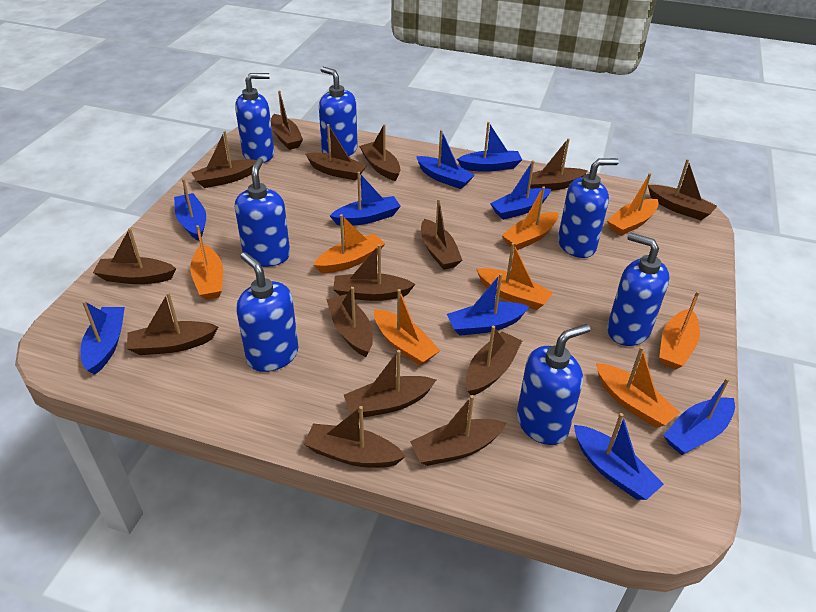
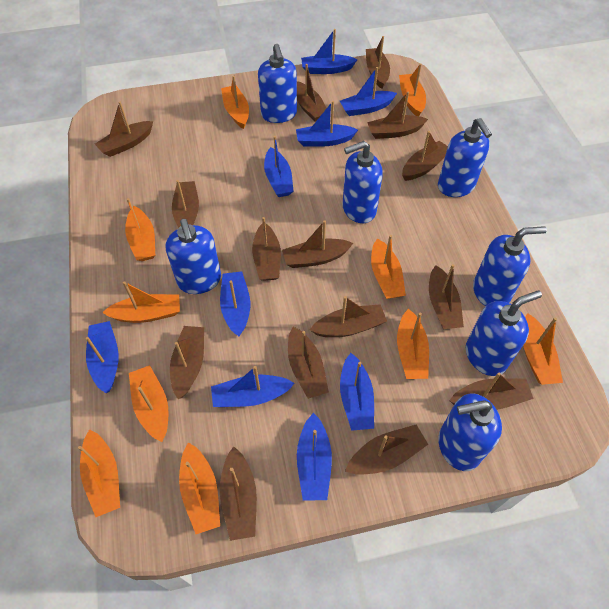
orange boat: [190,225,223,300] [314,214,385,273] [374,289,440,365] [476,243,553,310] [501,186,558,250] [596,346,680,428] [607,173,659,236] [659,291,700,369] = 8 -> [78,429,120,517] [102,281,180,323] [125,198,155,261] [129,365,169,442] [179,442,220,534] [221,76,249,129] [371,235,406,299] [397,309,429,379] [399,63,426,116] [523,313,563,385] = 10

